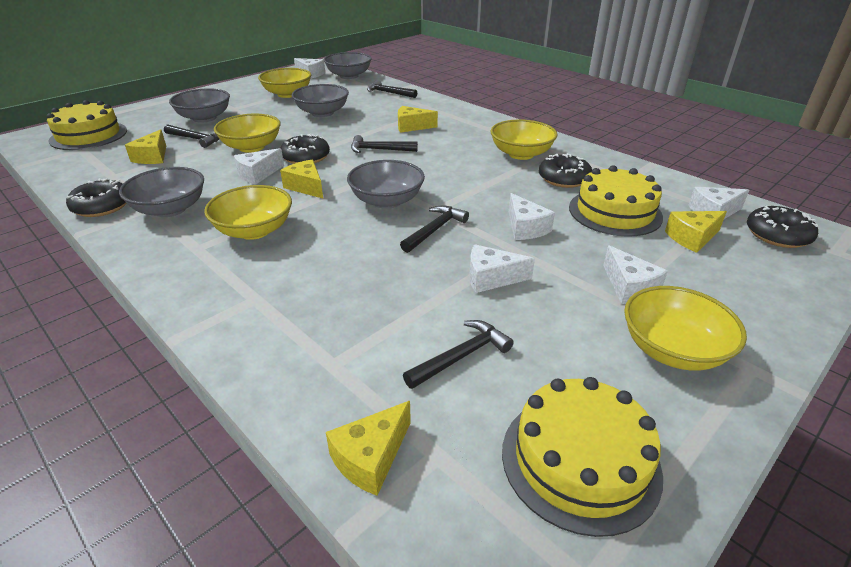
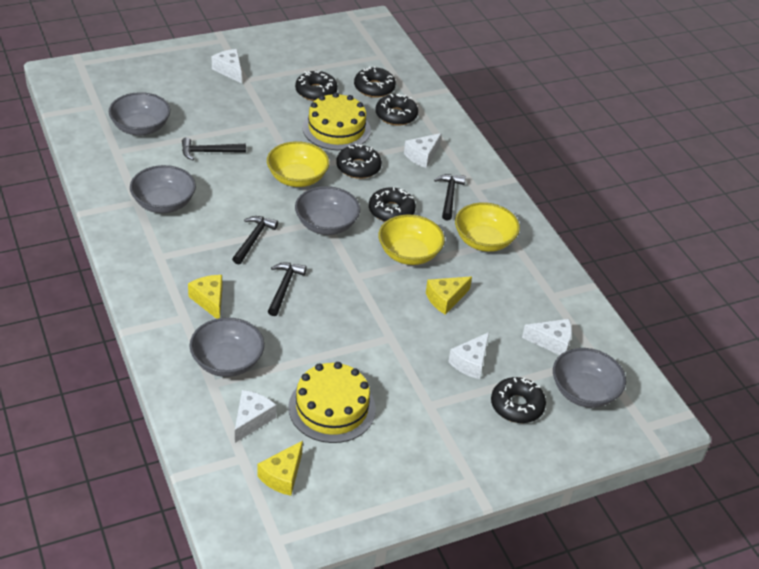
black donut: [66,178,126,217] [281,134,330,164] [539,153,592,188] [747,206,818,248] = 4 -> [295,71,338,101] [336,144,382,179] [354,66,396,98] [369,187,416,222] [376,94,418,126] [491,377,546,423] = 6
black hammer: [164,124,219,148] [351,135,418,153] [367,80,417,98] [400,205,469,253] [403,320,514,389] = 5 -> [182,137,246,160] [232,216,278,265] [268,263,307,316] [434,174,466,221] = 4
white cheese: [234,148,284,185] [294,58,325,79] [469,244,535,293] [509,193,555,240] [603,245,668,304] [688,187,749,219] = 6 -> [212,49,242,84] [235,390,276,443] [404,133,442,168] [448,332,489,379] [522,319,572,355] = 5
yellow bowl: [204,185,292,240] [214,114,280,153] [258,68,311,98] [491,119,557,160] [624,286,747,371] = 5 -> [267,141,330,187] [378,214,445,265] [455,202,520,252] = 3
yellow cake: [46,100,127,150] [502,377,663,537] [569,165,663,237] = 3 -> [288,362,376,443] [302,92,371,150] = 2
yellow cheese: [125,129,166,164] [280,160,323,199] [326,401,411,496] [398,106,438,133] [665,211,727,253] = 5 -> [188,275,223,319] [258,441,303,496] [426,277,472,315] = 3

